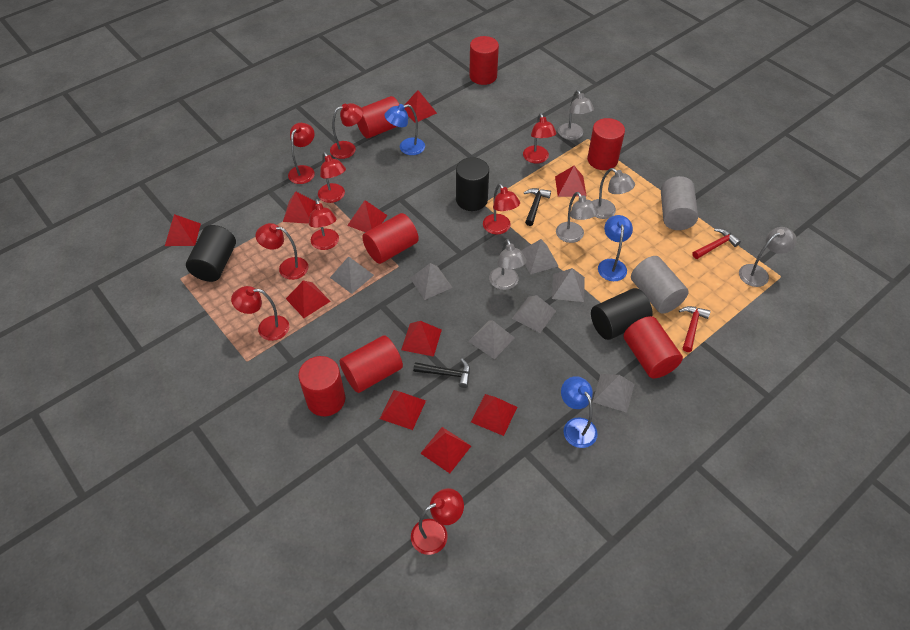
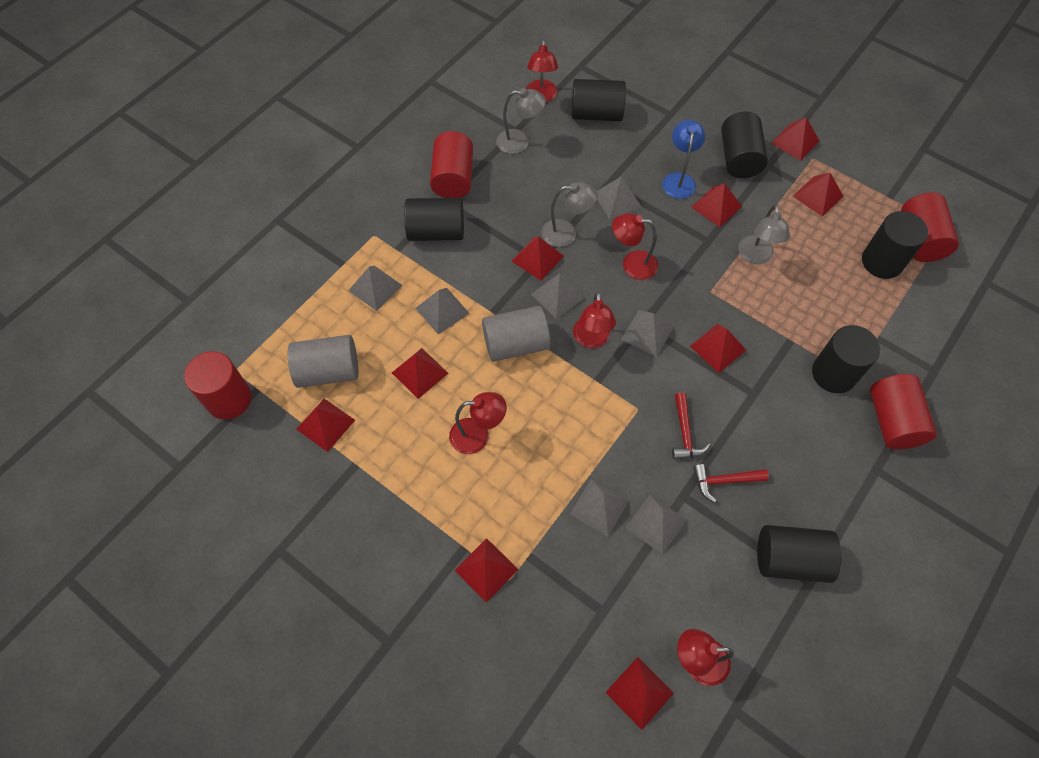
black cylinder: [186,225,236,282] [456,157,489,211] [591,288,653,340] = 3 -> [404,198,464,241] [572,79,626,121] [721,111,768,178] [757,525,842,583] [812,325,880,393] [862,211,928,279] = 6
black hammer: [413,359,470,388] [524,188,551,226] = 2 -> none = 0
blue lamp: [384,104,425,155] [561,376,598,448] [598,215,633,281] = 3 -> [662,120,705,199] = 1
grey lamp: [489,239,526,290] [556,192,598,243] [558,90,594,140] [592,168,635,219] [739,227,797,287] = 5 -> [496,88,546,154] [541,182,598,247] [738,205,790,264] = 3
red cylinder: [298,356,345,416] [340,335,403,393] [357,96,399,138] [362,213,419,264] [469,36,499,85] [587,118,625,170] [624,316,683,379] = 7 -> [184,351,252,419] [430,131,473,198] [870,374,937,449] [901,192,959,262] = 4
red lamp: [231,286,289,341] [256,223,308,280] [288,123,315,184] [309,199,339,250] [318,152,346,203] [330,103,363,159] [411,488,464,555] [483,184,520,235] [523,113,556,164] = 9 -> [449,392,507,454] [526,40,558,102] [573,292,616,348] [612,213,658,280] [677,629,734,686] = 5
red pyramid: [165,214,201,246] [283,191,316,224] [286,280,331,318] [347,200,388,232] [380,390,426,430] [401,321,442,357] [405,90,437,123] [420,427,471,473] [471,394,517,436] [555,166,587,197] = 10 -> [296,399,355,452] [392,348,448,399] [454,538,519,603] [511,236,564,281] [605,657,674,730] [690,324,746,373] [691,183,742,227] [771,117,819,161] [793,173,843,217] = 9

